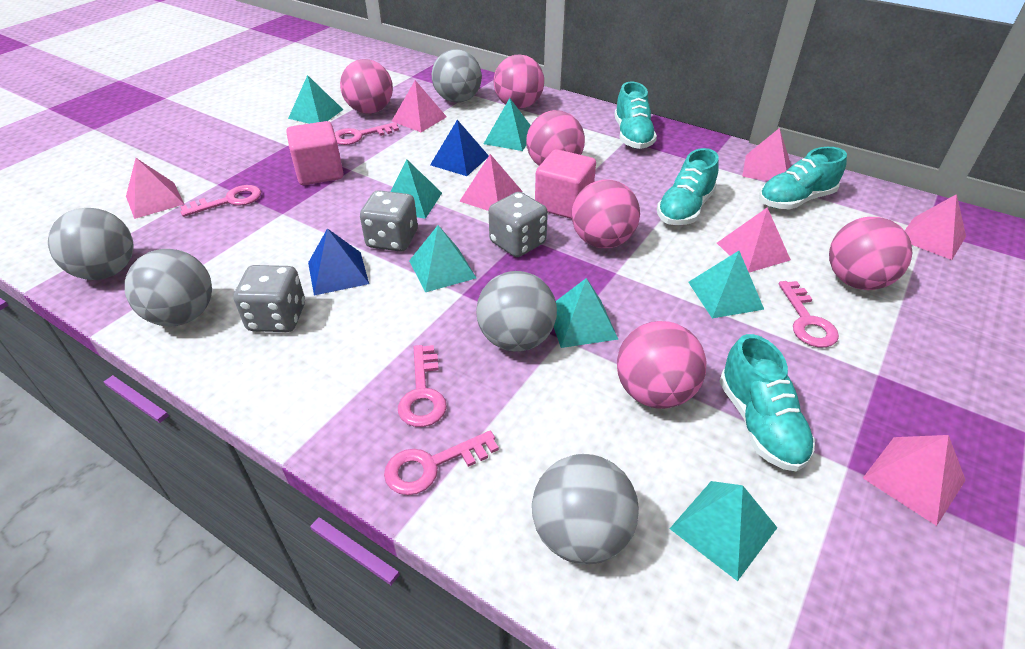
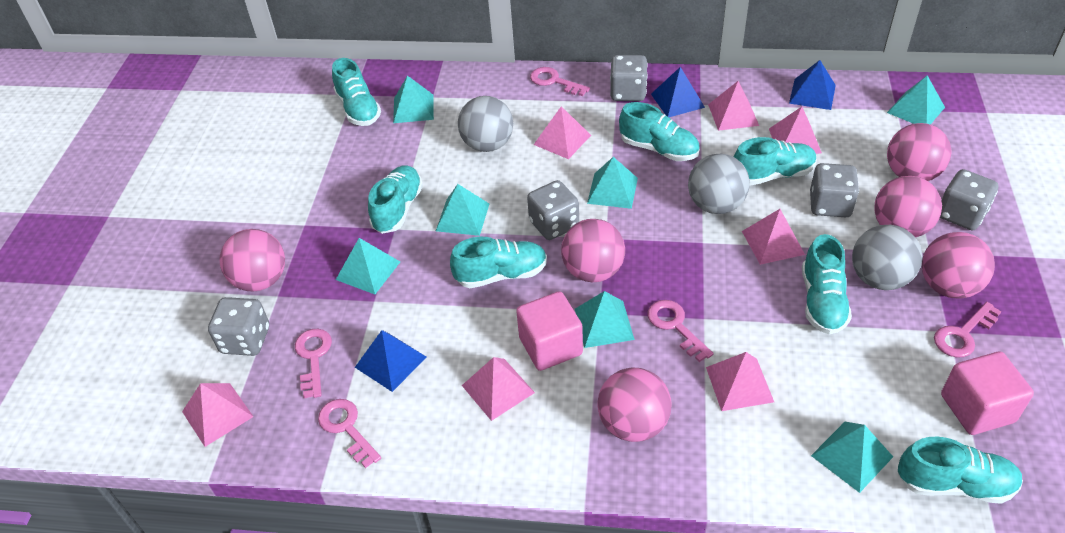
blue pyramid: [308,228,369,296] [430,120,489,176] = 2 -> [355,330,427,392] [651,67,705,117] [789,60,836,110] = 3
grey ball: [48,208,133,280] [125,249,212,326] [432,49,482,103] [476,271,557,352] [532,454,639,565] = 5 -> [458,96,513,152] [688,154,750,214] [852,225,923,290] = 3
grey dice: [234,265,305,332] [360,190,418,252] [489,192,548,257] = 3 -> [208,297,269,356] [527,180,579,240] [610,55,648,101] [810,163,859,217] [940,169,999,230] = 5
turquoise shoe: [614,81,657,149] [657,148,719,225] [719,334,815,472] [759,147,847,210] = 4 -> [332,58,381,126] [368,165,423,234] [450,237,547,288] [619,102,700,161] [734,137,817,186] [802,234,852,334] [898,437,1023,504] = 7

